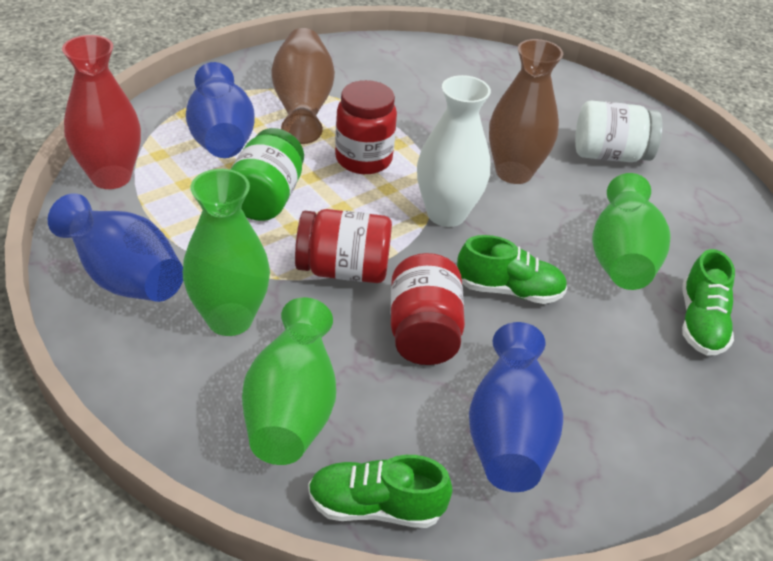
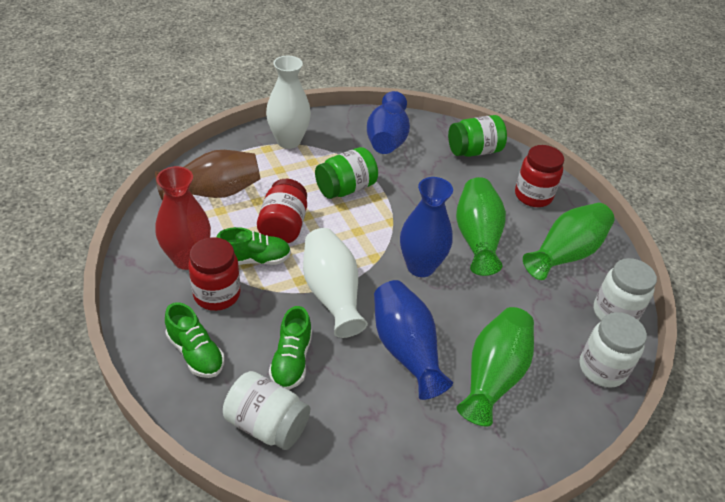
brown vase: [271,28,335,144] [489,39,563,184] = 2 -> [155,150,260,200] = 1
green jar: [230,128,304,221] = 1 -> [315,147,378,199] [448,115,507,157] = 2
white jar: [575,100,663,162] = 1 -> [223,371,310,450] [580,312,647,388] [594,258,657,321] = 3
white vase: [417,75,491,227] = 1 -> [266,56,311,149] [303,228,368,338] = 2

